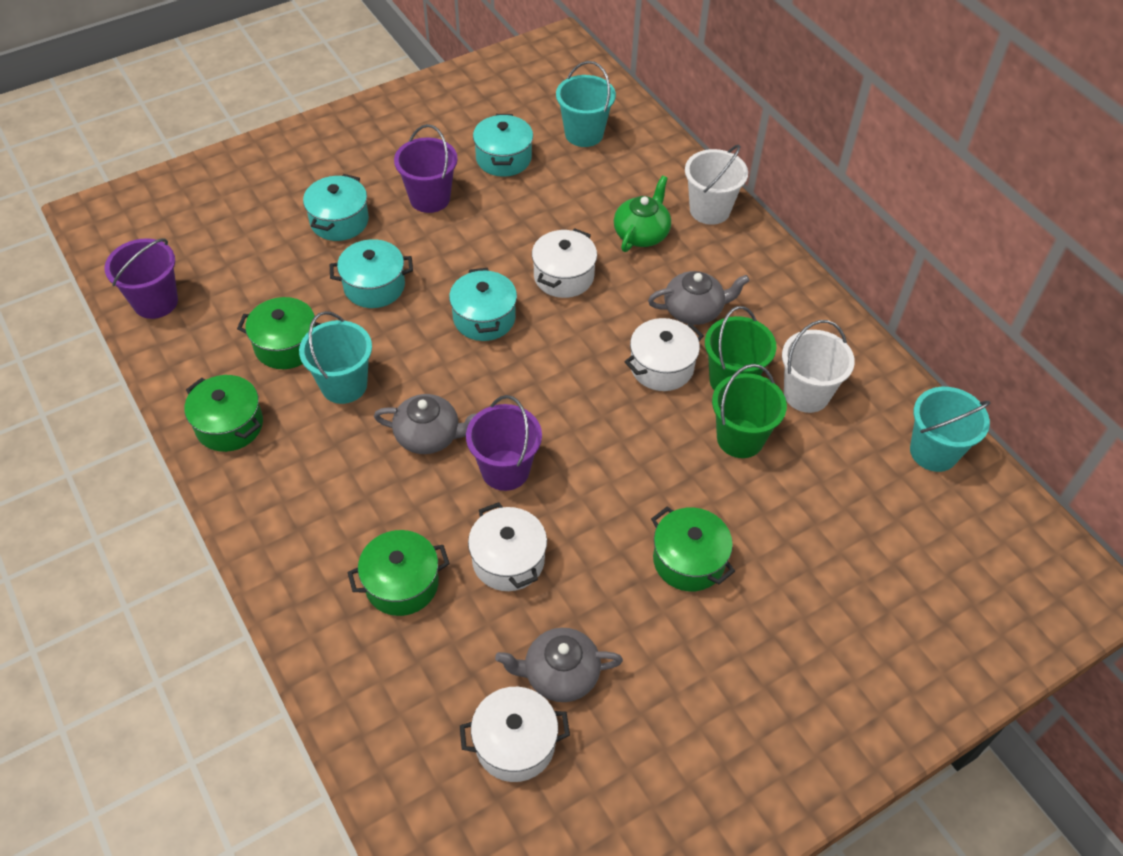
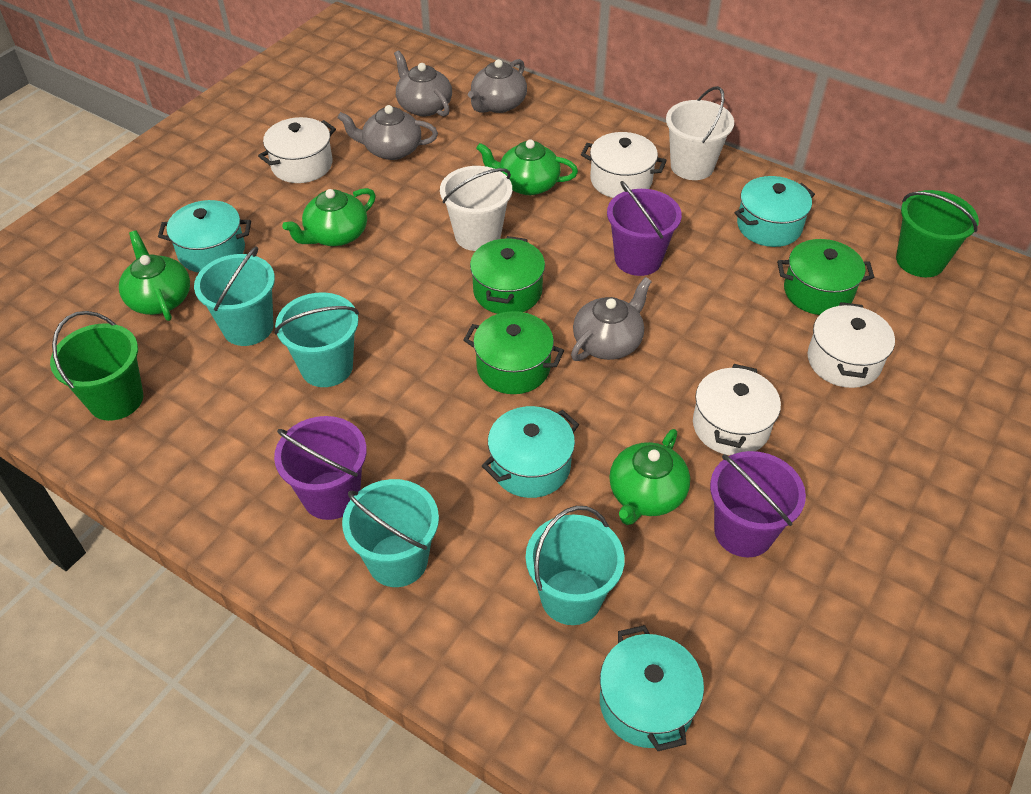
green pot: [185,375,263,452] [237,297,321,369] [347,530,450,616] [651,506,735,591] = 4 -> [463,311,564,394] [470,236,545,314] [777,239,874,315] = 3
green teapot: [614,176,671,252] = 1 -> [119,231,190,321] [282,188,376,246] [476,139,578,195] [609,429,690,525] = 4
grey teapot: [374,394,477,454] [495,628,623,702] [648,271,750,325] = 3 -> [337,105,438,160] [394,51,452,117] [468,59,527,113] [571,277,652,361] = 4
turquoise bucket: [299,311,372,404] [556,61,616,147] [910,387,990,472] = 3 -> [194,247,275,346] [275,292,359,387] [342,479,439,587] [526,506,625,625] = 4

